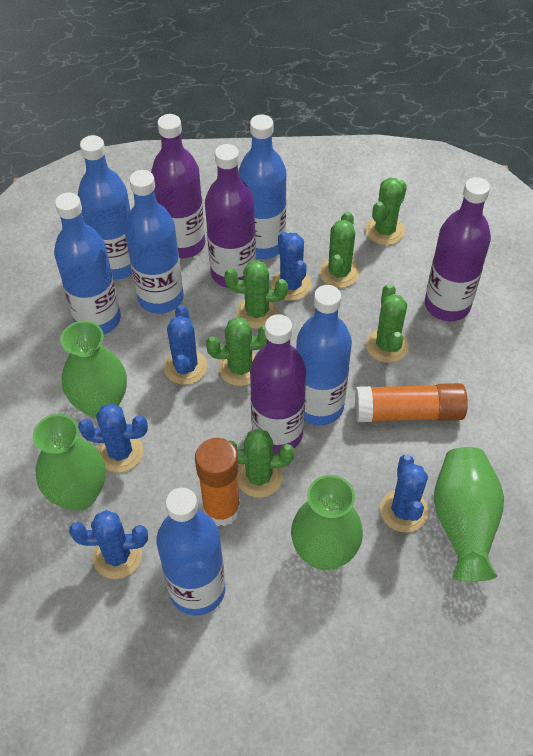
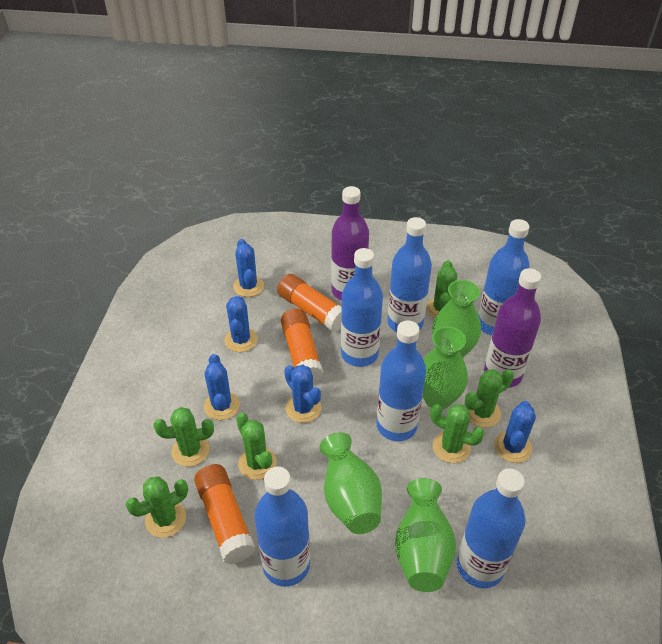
orange glue stick: [195,438,240,526] [355,383,468,422] = 2 -> [194,464,255,564] [277,274,342,332] [281,308,323,383] = 3
purple bottle: [151,114,205,258] [205,144,256,288] [250,314,306,453] [425,177,491,321] = 4 -> [331,186,369,301] [484,268,541,388] = 2

